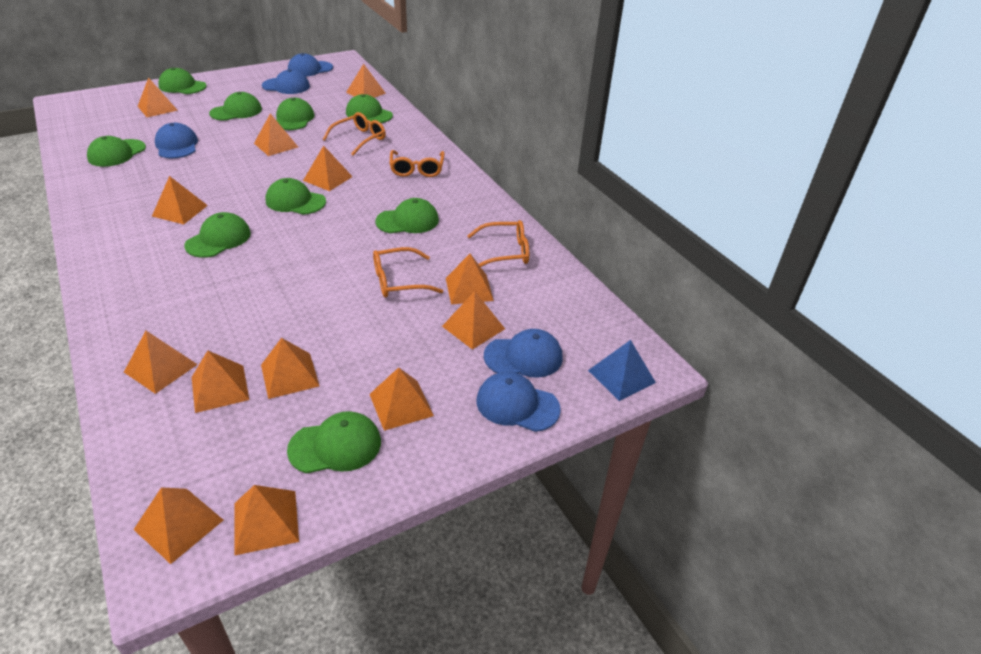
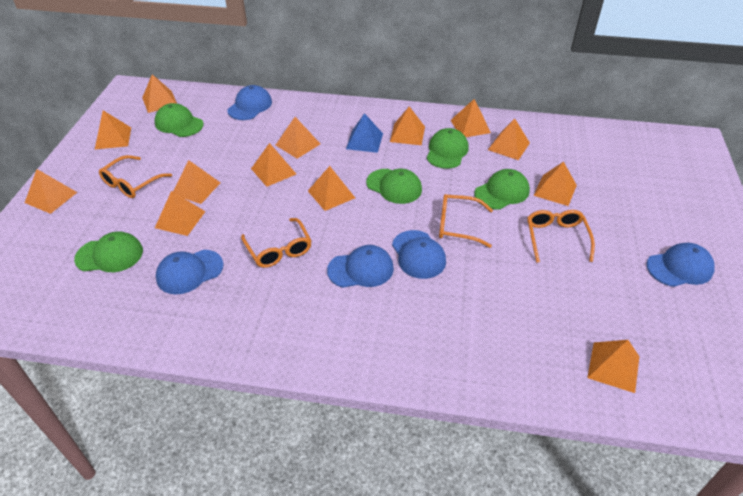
green cap: [87,136,146,167] [158,68,207,94] [184,212,251,258] [209,92,262,121] [265,178,326,215] [276,98,315,130] [287,411,381,474] [346,94,393,123] [375,198,439,233] = 9 -> [74,231,143,272] [154,103,204,137] [366,169,422,204] [427,128,469,169] [474,169,530,209] = 5

